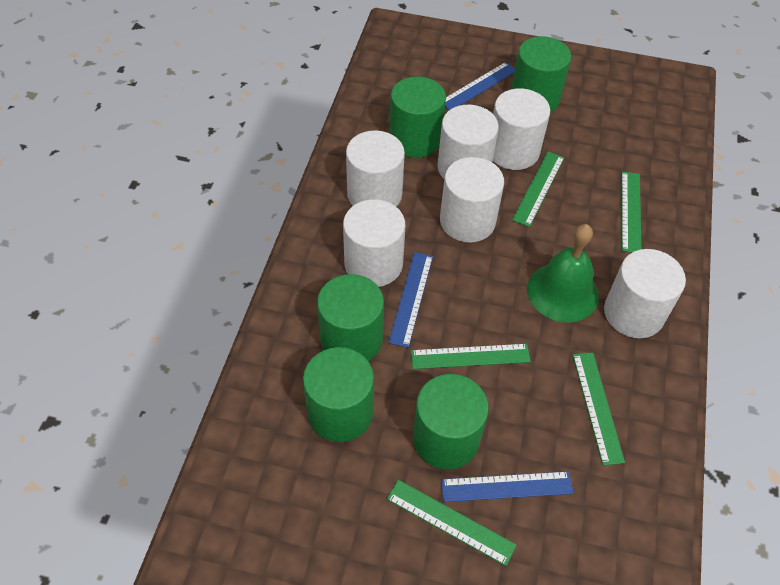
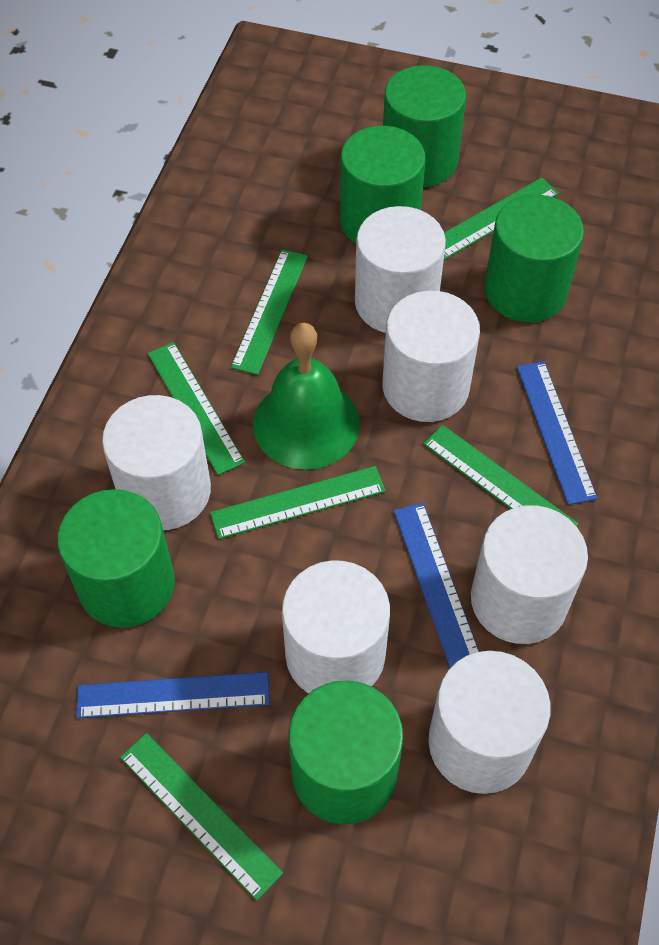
green ruler: [387,480,516,566] [411,344,531,369] [512,152,564,227] [573,352,625,465] [621,172,641,252] = 5 -> [120,733,283,901] [148,342,245,475] [210,466,386,539] [231,249,308,375] [423,425,578,526] [444,178,559,260] = 6

